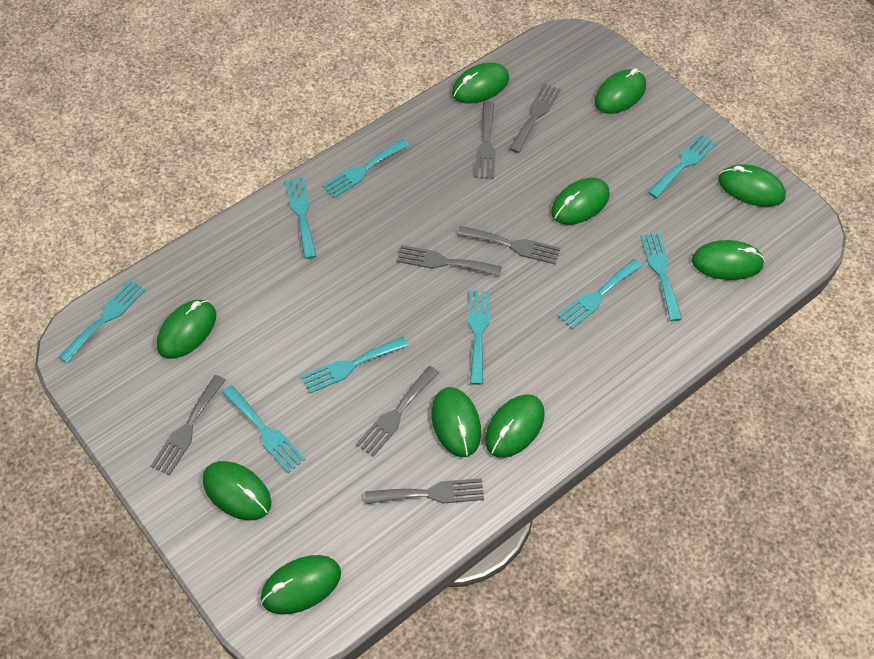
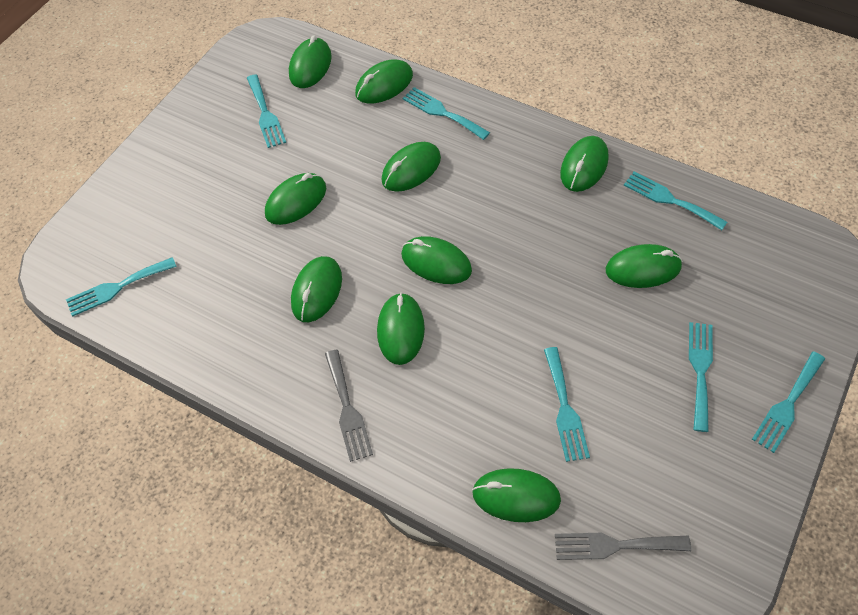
grey fork: [151,375,225,475] [356,366,439,457] [365,478,484,504] [397,245,502,276] [457,226,560,264] [475,102,496,179] [509,83,561,153] = 7 -> [325,350,373,462] [555,533,691,560] = 2
turquoise fork: [59,280,145,363] [222,385,306,473] [285,177,316,259] [301,337,409,394] [323,139,410,198] [468,291,490,385] [558,259,643,329] [640,233,682,321] [648,133,717,198] = 9 -> [66,257,177,317] [247,74,286,148] [403,87,490,140] [544,347,590,462] [624,172,727,230] [689,322,713,432] [752,352,825,453] = 7

